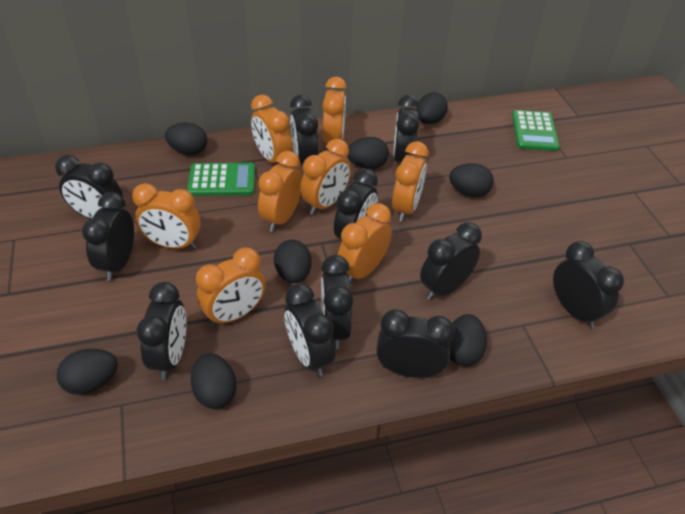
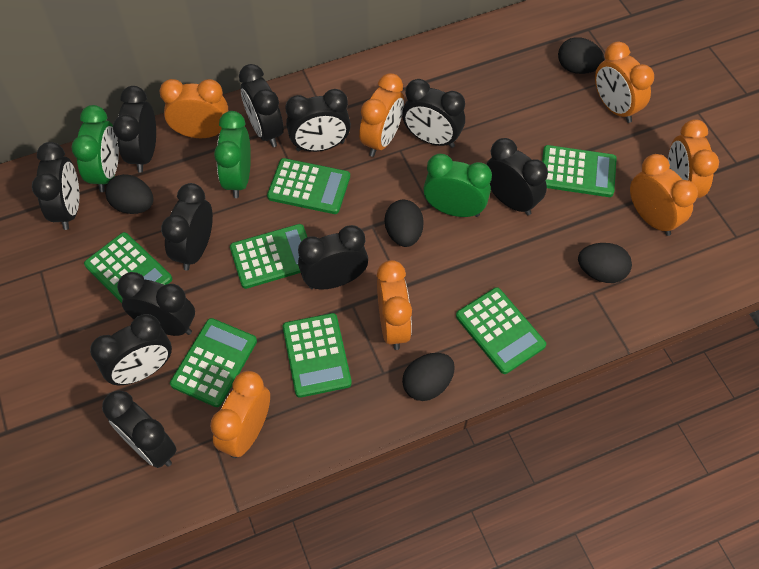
black egg: [56,349,118,395] [165,123,207,155] [191,353,237,409] [274,240,311,283] [347,137,389,169] [416,92,448,124] [449,163,494,197] [450,314,487,366] = 8 -> [105,174,154,214] [385,200,424,247] [402,353,455,401] [558,37,605,74] [578,243,632,283] = 5
green calculator: [187,163,255,196] [512,110,560,151] = 2 -> [84,232,172,303] [170,318,257,407] [230,224,307,289] [267,158,350,214] [283,313,352,398] [456,287,546,374] [542,145,617,197] = 7
green clock: none = 0 -> [71,105,119,192] [214,111,251,198] [423,154,492,217] = 3
orange clock: [132,183,201,249] [196,247,266,327] [251,95,292,164] [258,151,302,232] [300,139,351,215] [322,76,347,143] [338,203,392,284] [392,141,429,222] = 8 -> [160,79,228,138] [210,371,270,458] [359,73,404,157] [377,260,412,350] [595,42,654,123] [630,154,698,236] [668,119,719,198] = 7

